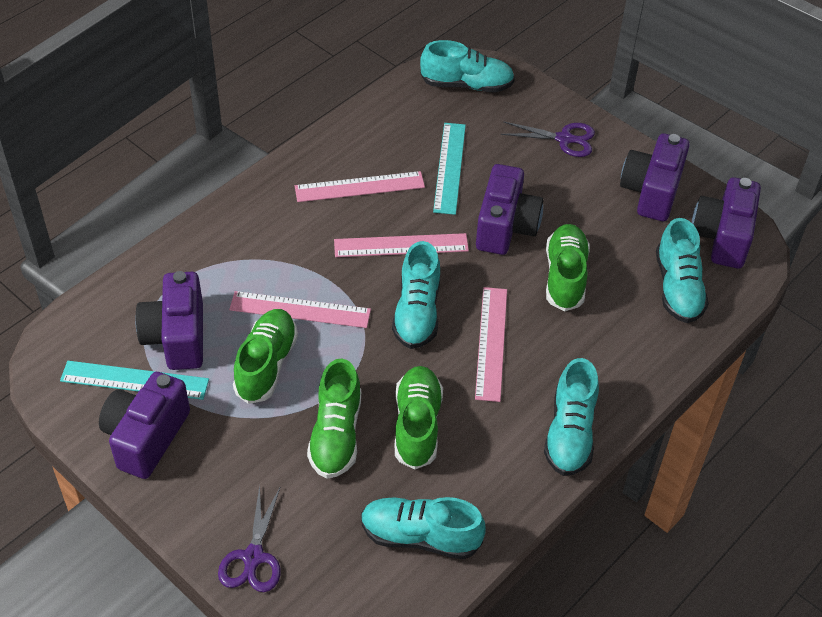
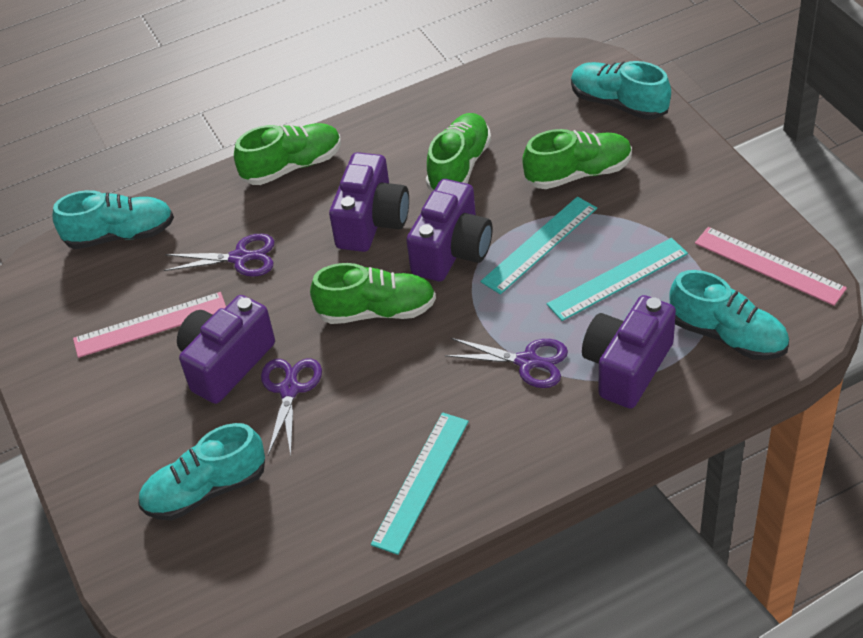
pink ruler: [229,291,371,328] [295,171,425,202] [334,233,469,257] [475,287,507,402] = 4 -> [73,292,226,358] [695,227,847,306] = 2
purple camera: [99,372,190,479] [135,271,203,370] [476,164,543,255] [620,133,690,221] [692,177,761,269] = 5 -> [177,295,275,404] [329,152,409,252] [406,179,493,281] [582,295,676,409] = 4
purple scissors: [218,485,281,592] [501,121,595,157] = 2 -> [164,234,274,277] [261,358,322,455] [445,338,568,388] = 3
turquoise ruler: [60,361,209,400] [433,123,466,215] = 2 -> [371,412,469,555] [480,197,597,294] [547,238,688,321] = 3
turquoise shoe: [361,497,486,559] [392,241,440,349] [420,40,515,93] [544,358,599,476] [656,218,709,323] = 5 -> [52,190,174,249] [138,423,265,520] [571,61,671,120] [669,270,789,360] = 4

